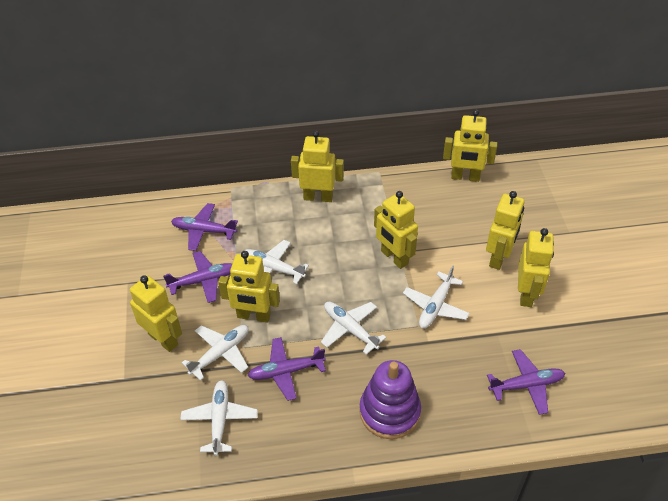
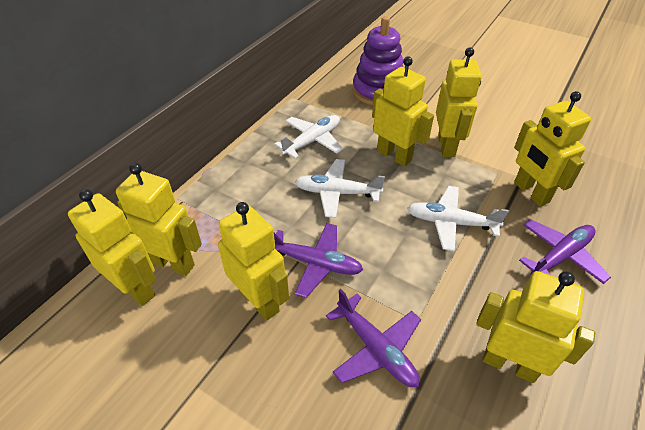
purple plane: [163,251,232,303] [171,203,238,251] [247,337,326,401] [487,349,565,415] = 4 -> [274,223,363,298] [326,289,421,387] [519,219,611,284] = 3
white plane: [180,380,258,456] [182,325,248,381] [244,240,309,284] [321,302,386,355] [403,265,470,328] = 5 -> [274,115,344,159] [295,159,385,218] [407,186,509,251] = 3

